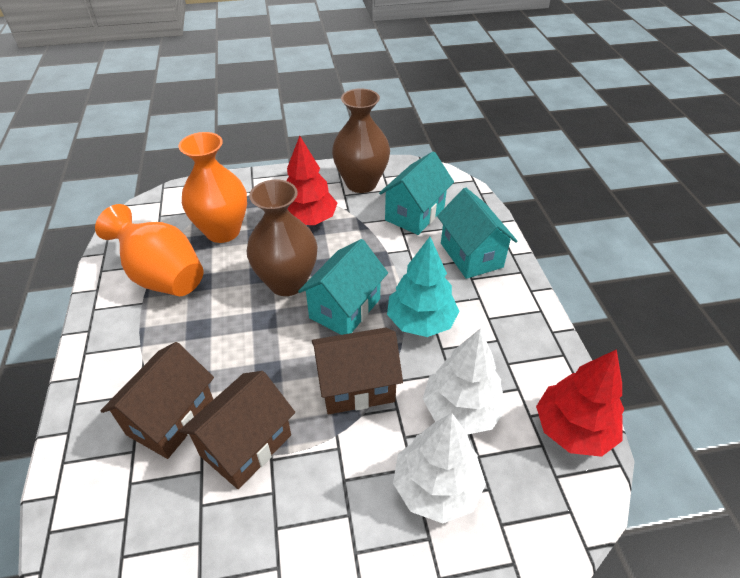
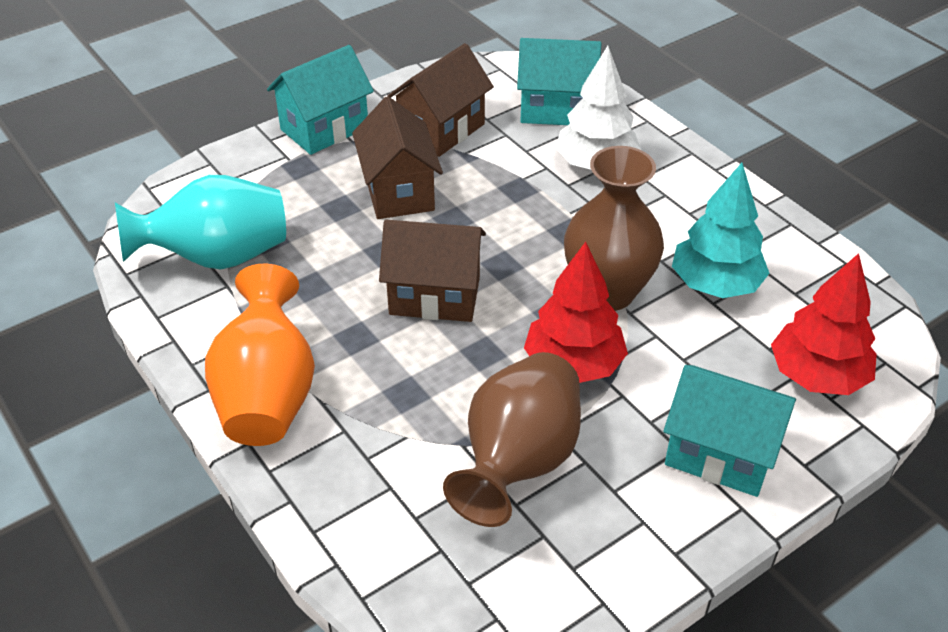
orange vase: [95,204,204,296] [179,132,247,243] = 2 -> [205,264,315,446] = 1
turquoise vase: none = 0 -> [115,175,286,269] = 1
white tree: [393,413,486,524] [423,328,507,435] = 2 -> [555,46,641,169] = 1

